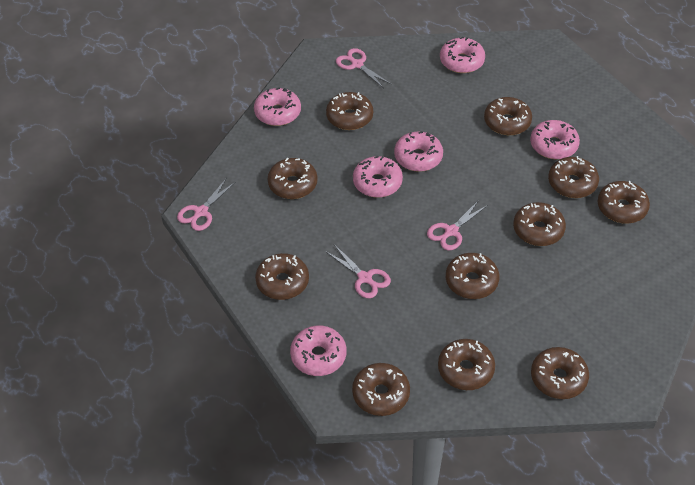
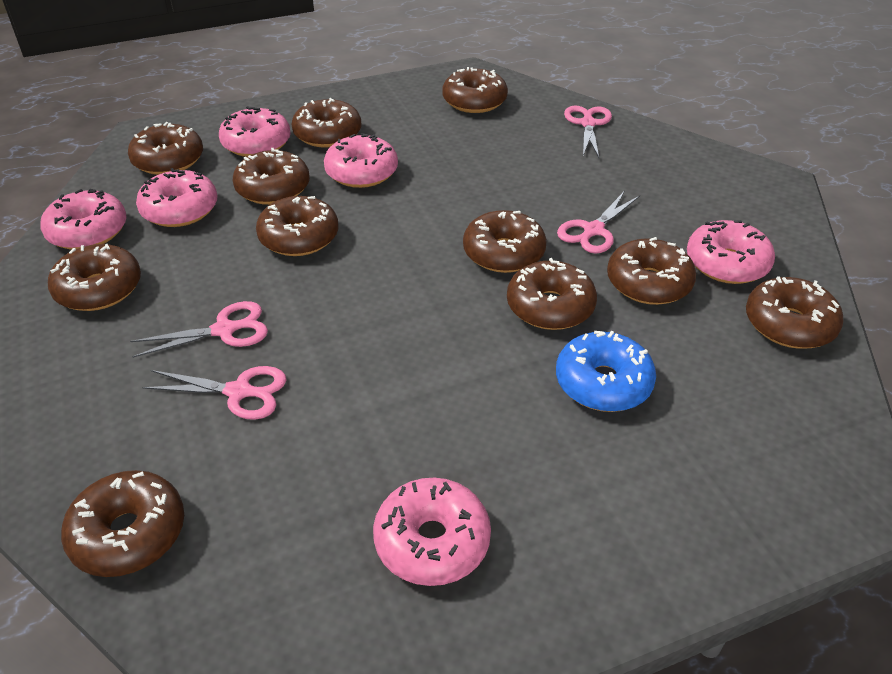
blue donut: none = 0 -> [556,331,656,412] = 1

